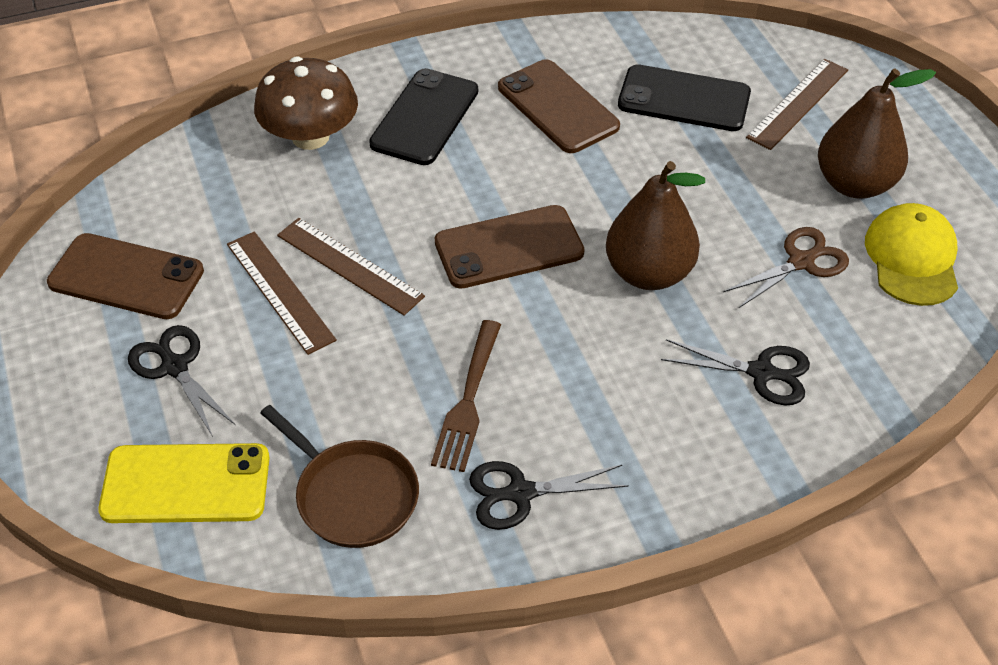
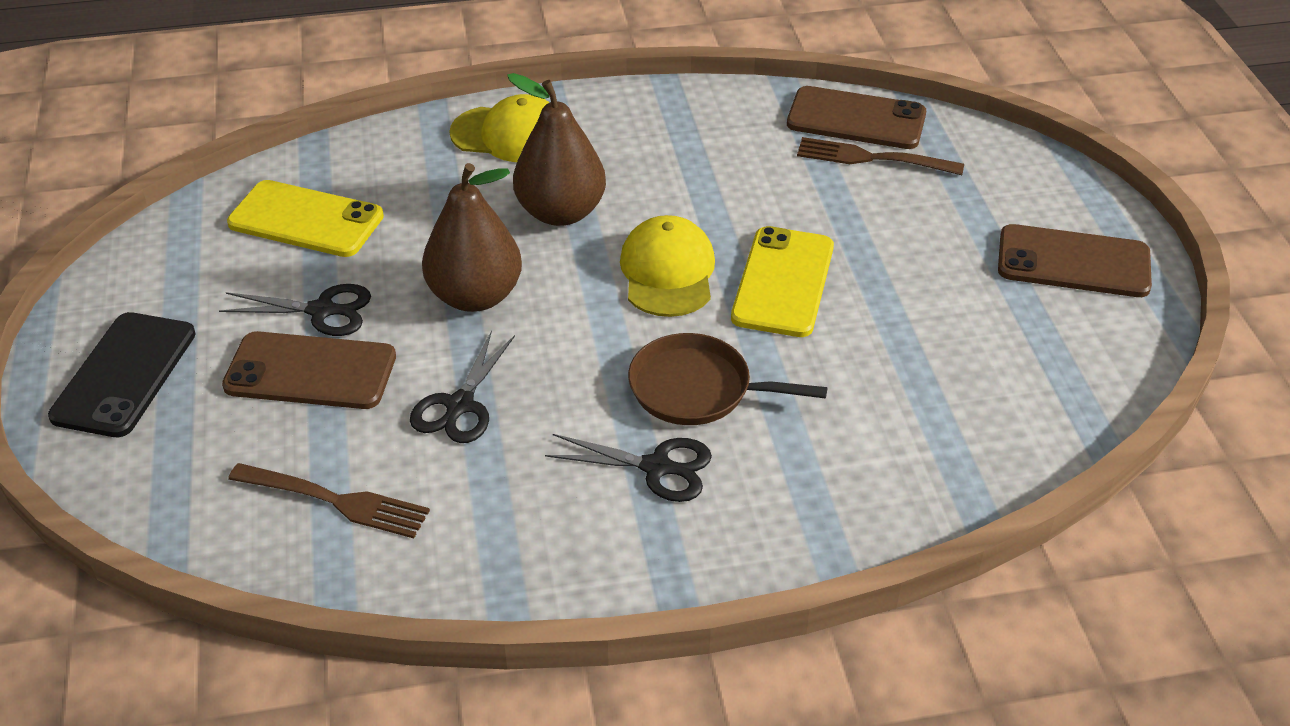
black phone: [369,68,478,165] [618,64,751,131] = 2 -> [48,312,196,437] = 1
brown fork: [431,320,501,472] = 1 -> [228,463,430,538] [797,137,964,175] = 2
brown mushroom: [254,57,358,150] = 1 -> none = 0
brown ruler: [227,231,337,355] [277,218,425,315] [746,59,848,150] = 3 -> none = 0
brown scissors: [723,227,849,308] = 1 -> none = 0
yellow cap: [865,203,958,306] = 1 -> [449,94,550,162] [620,215,715,317] = 2
yellow phone: [98,443,270,523] = 1 -> [227,180,384,257] [731,226,834,337] = 2

